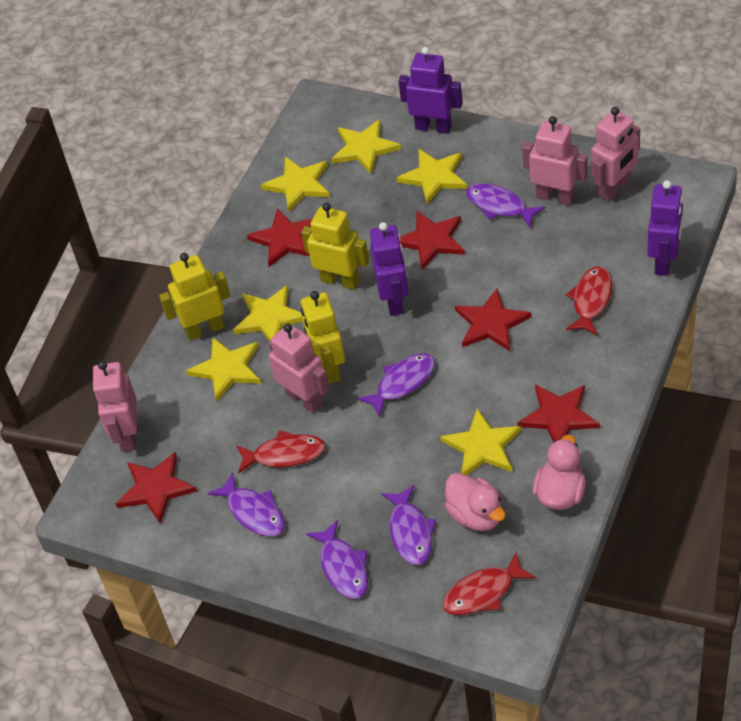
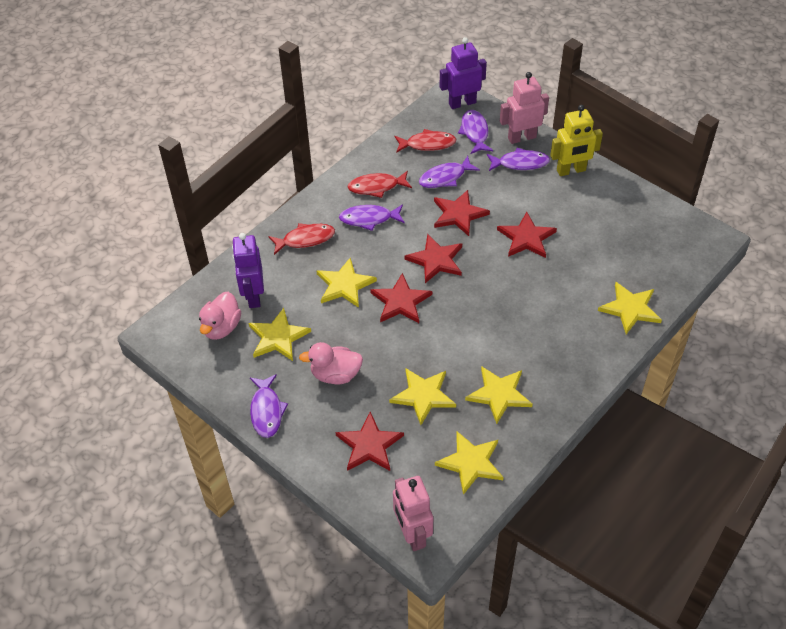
pink robot: [93,361,137,452] [269,323,330,413] [522,116,588,205] [591,107,640,201] = 4 -> [393,476,433,551] [500,72,549,144] = 2
purple robot: [370,222,409,316] [398,47,463,134] [647,180,683,276] = 3 -> [232,233,264,308] [440,37,487,109] = 2
yellow robot: [159,253,230,341] [301,203,369,290] [301,291,345,384] = 3 -> [550,105,603,176] = 1

